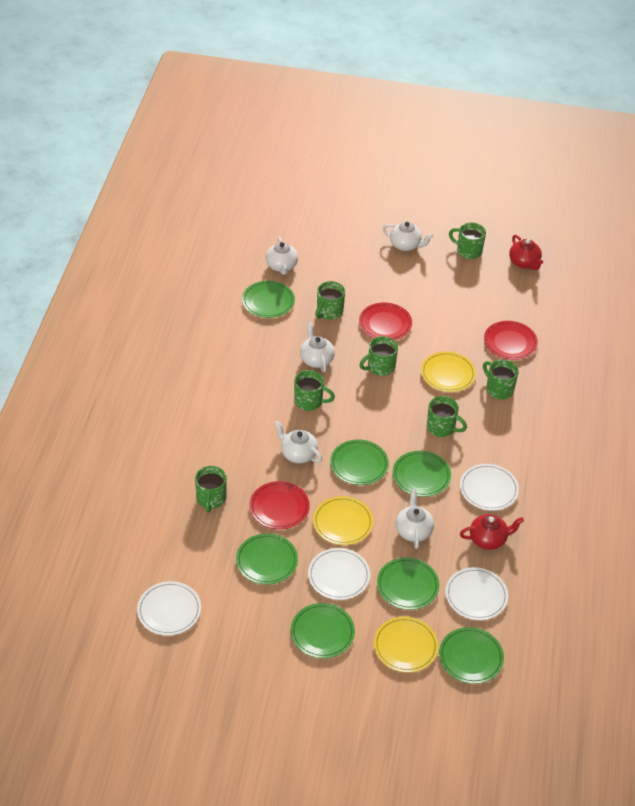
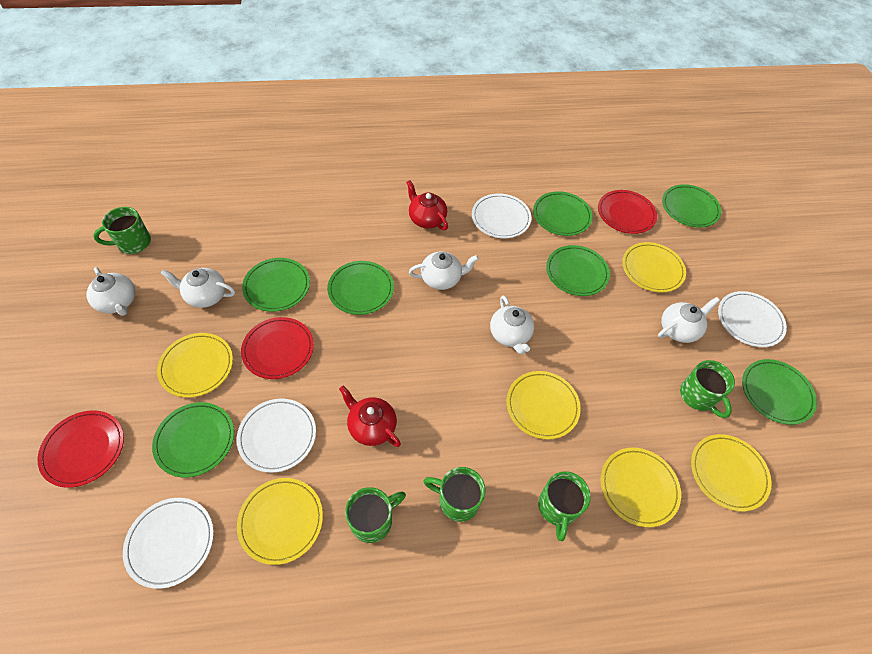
green mug: [195,466,227,513] [294,370,335,411] [315,281,345,320] [359,336,398,376] [427,396,467,437] [449,223,486,259] [483,359,518,399] = 7 -> [93,207,151,254] [345,487,406,543] [424,467,485,522] [538,471,591,541] [680,360,735,418] = 5
yellow plate: [313,496,373,545] [374,616,438,673] [421,351,476,392] = 3 -> [157,333,233,398] [237,478,323,565] [506,371,581,439] [601,447,681,527] [622,242,686,293] [691,434,772,512] = 6

